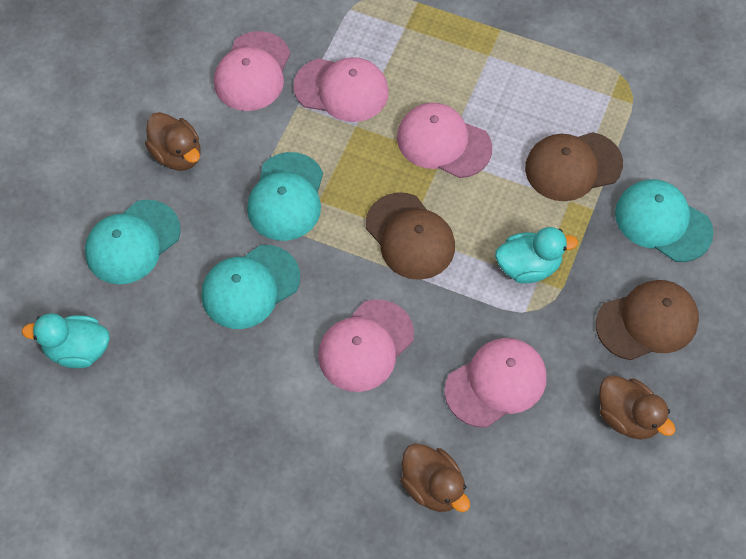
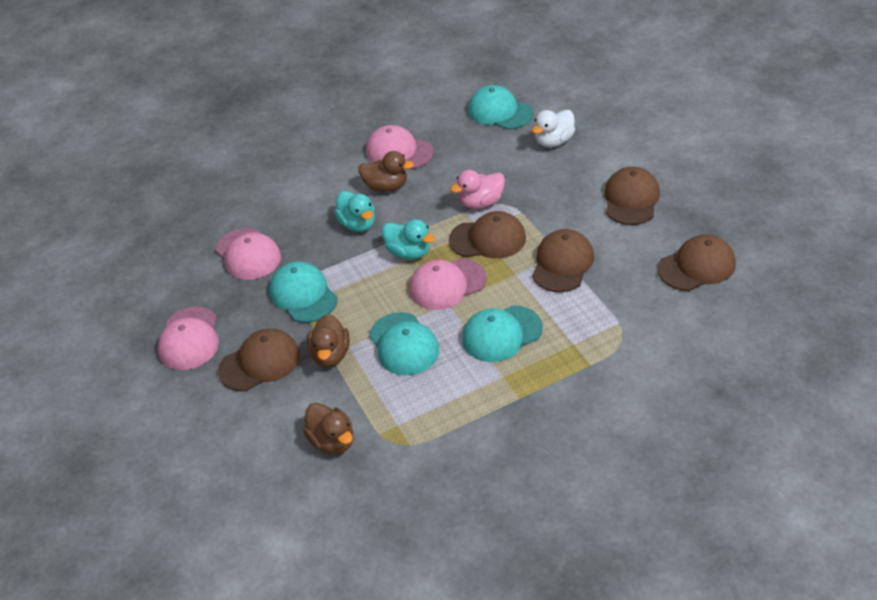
brown cap: [366,192,455,280] [525,132,623,201] [596,280,699,360] = 3 -> [218,328,300,391] [449,211,526,259] [532,229,594,292] [604,167,660,225] [657,234,736,291] = 5
pink cap: [214,31,290,111] [293,57,389,122] [318,299,414,392] [397,103,492,178] [445,338,546,428] = 5 -> [158,307,219,370] [216,228,281,280] [366,125,434,169] [409,258,487,310] = 4
pink duck: none = 0 -> [450,170,505,209] = 1
white duck: none = 0 -> [532,110,575,147] = 1

